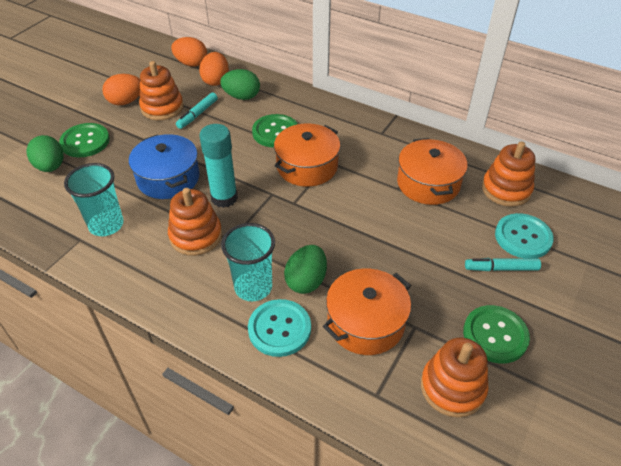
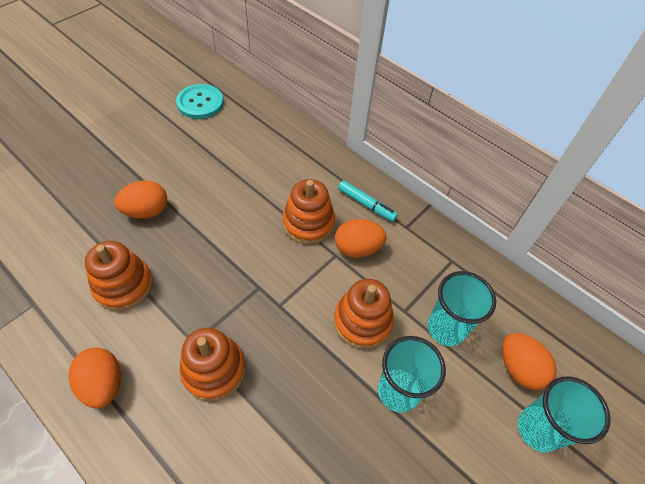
blue pot: [129,134,200,199] = 1 -> none = 0
green button: [59,123,110,157] [252,114,298,148] [463,305,530,364] = 3 -> none = 0
green egg: [26,135,63,172] [220,69,260,100] [284,245,327,294] = 3 -> none = 0
orange egg: [102,74,141,105] [171,37,207,67] [199,52,229,86] = 3 -> [68,347,121,408] [114,180,167,219] [335,219,386,258] [502,333,557,390] = 4
orange pot: [274,124,340,187] [323,268,411,355] [397,138,468,205] = 3 -> none = 0
turquoise button: [248,299,311,357] [495,213,554,258] = 2 -> [176,84,224,119] = 1
turquoise cup: [64,163,124,236] [221,223,275,301] = 2 -> [378,336,446,413] [428,271,496,346] [518,376,611,452] = 3
turquoise glue stick: [199,124,238,208] = 1 -> none = 0
turquoise marker: [176,92,218,129] [465,258,541,271] = 2 -> [338,180,398,222] = 1

